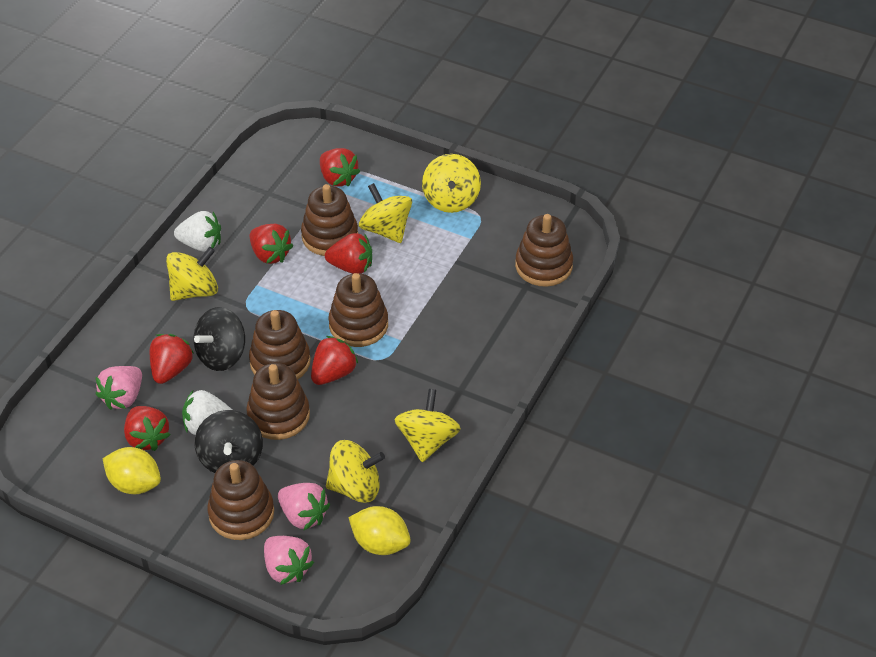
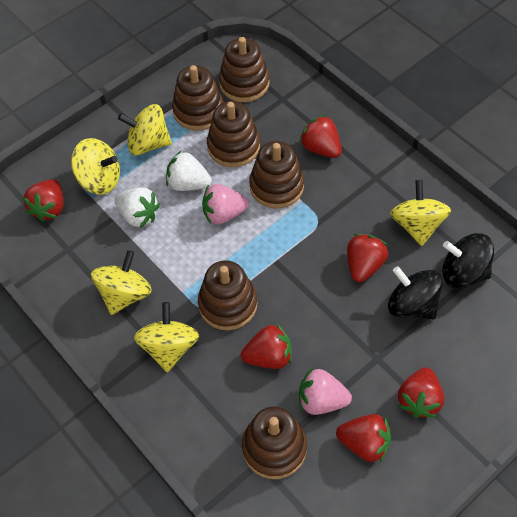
pink strawberry: [96,366,142,410] [264,536,314,585] [278,483,330,530] = 3 -> [202,184,249,224] [299,368,352,415] = 2
yellow lemon: [103,447,161,494] [348,506,411,555] = 2 -> none = 0

